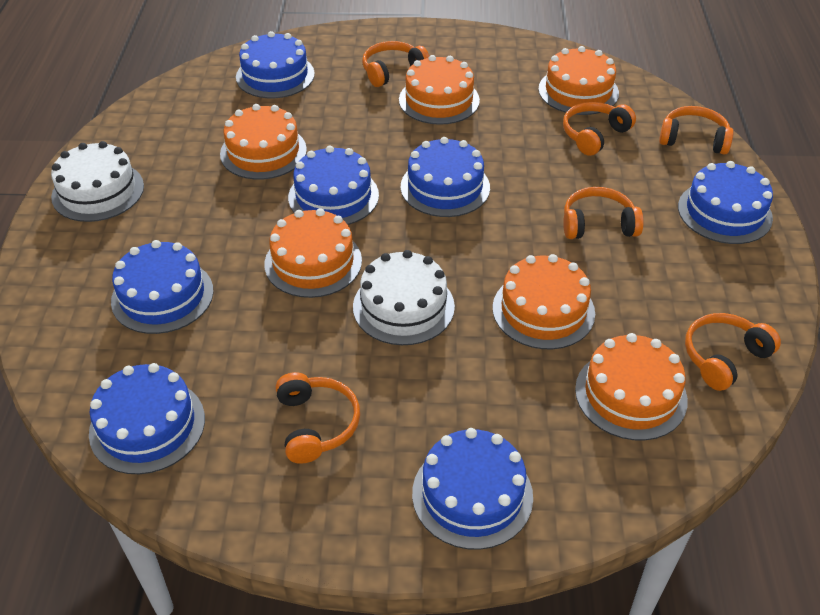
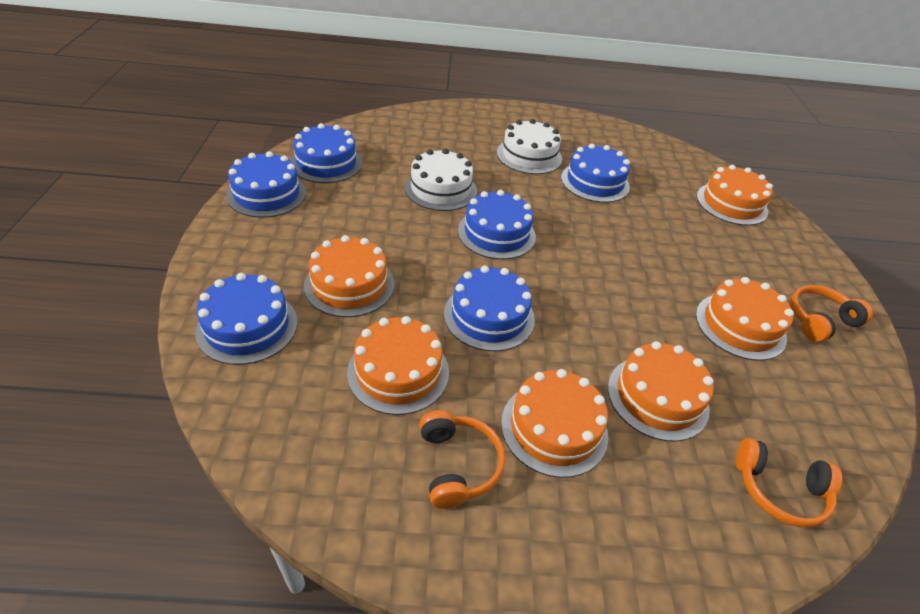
blue cake: [89,363,205,474] [111,240,213,334] [236,31,315,98] [288,146,379,225] [401,137,490,217] [412,428,533,550] [678,161,773,244] = 7 -> [195,273,298,365] [226,151,306,218] [291,123,362,183] [444,266,535,351] [458,190,536,259] [561,144,630,203] = 6
orange headphones: [276,372,360,464] [362,41,429,87] [563,102,636,156] [563,187,644,239] [659,106,734,155] [685,313,781,391] = 6 -> [419,410,505,509] [736,438,842,528] [790,285,873,342] = 3

